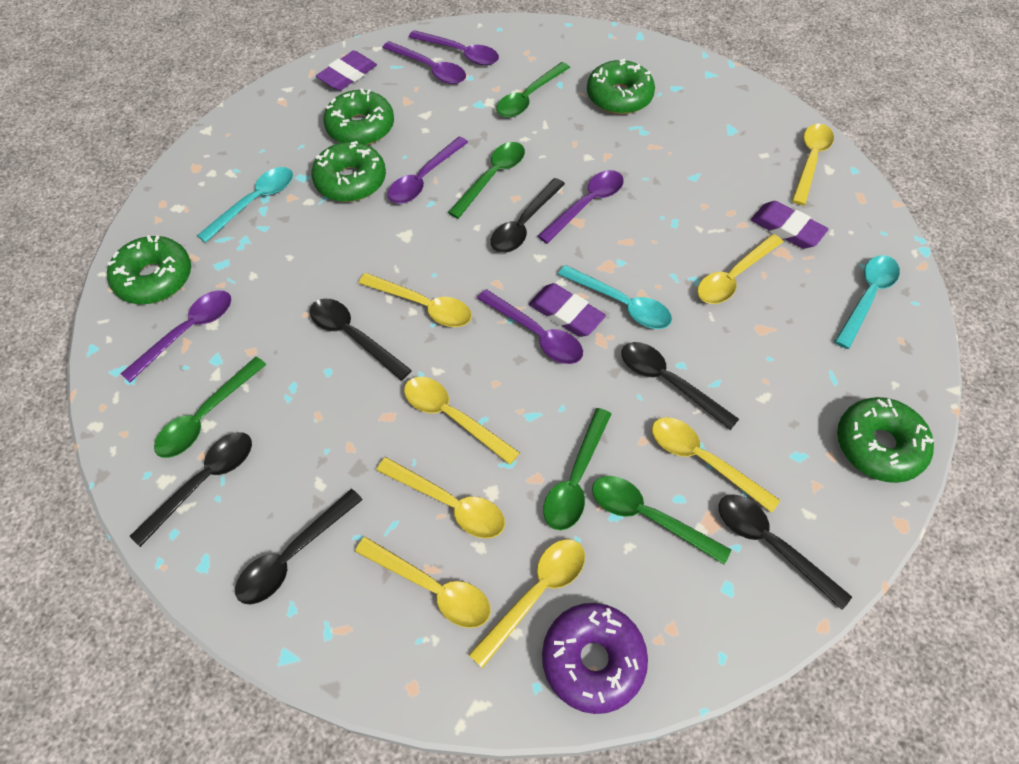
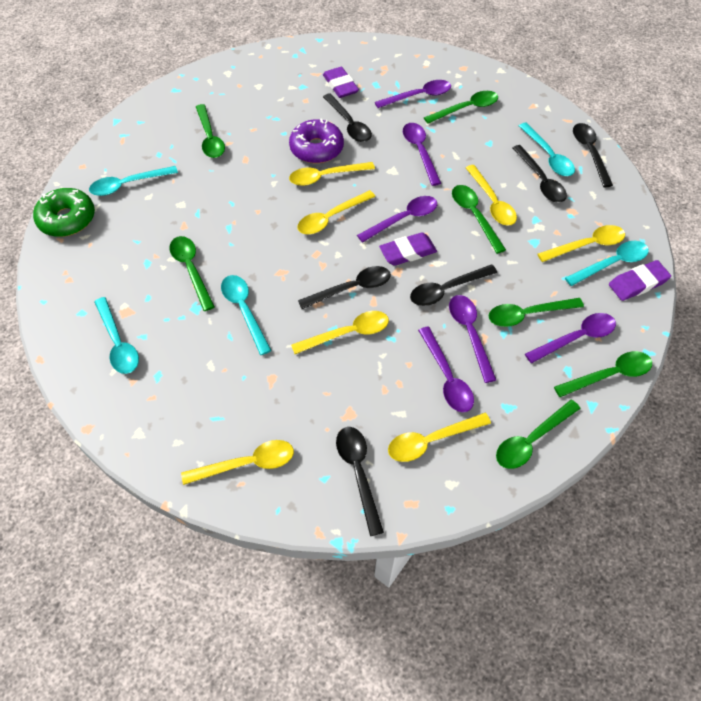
green donut: [107,235,191,304] [311,141,386,202] [323,88,394,145] [587,59,655,114] [837,397,934,483] = 5 -> [33,188,95,237] = 1
green spoon: [154,357,267,458] [448,142,525,219] [496,62,570,117] [543,408,611,530] [592,476,731,564] = 5 -> [169,236,215,311] [196,104,225,158] [424,91,498,124] [452,185,506,254] [489,298,584,327] [496,400,580,469] [554,351,652,397] = 7
turquoise spoon: [197,167,293,243] [558,265,672,329] [835,255,900,349] = 3 -> [89,166,178,196] [94,297,139,374] [221,275,272,355] [519,122,575,176] [565,241,649,286] = 5
yellow spoon: [355,537,491,628] [359,273,472,327] [376,457,505,538] [404,377,520,465] [469,539,585,669] [652,417,780,513] [697,234,783,304] [792,124,834,205] = 8 -> [181,440,294,485] [289,162,375,186] [291,311,389,354] [297,190,375,234] [388,413,491,462] [466,165,517,226] [538,225,625,262] = 7

